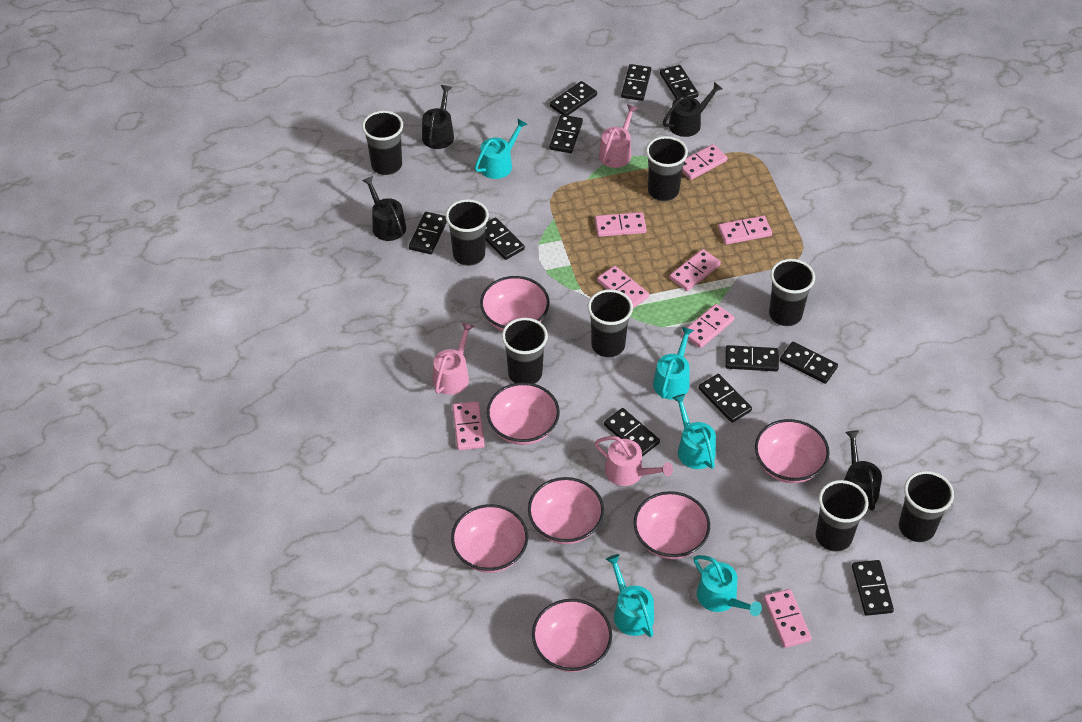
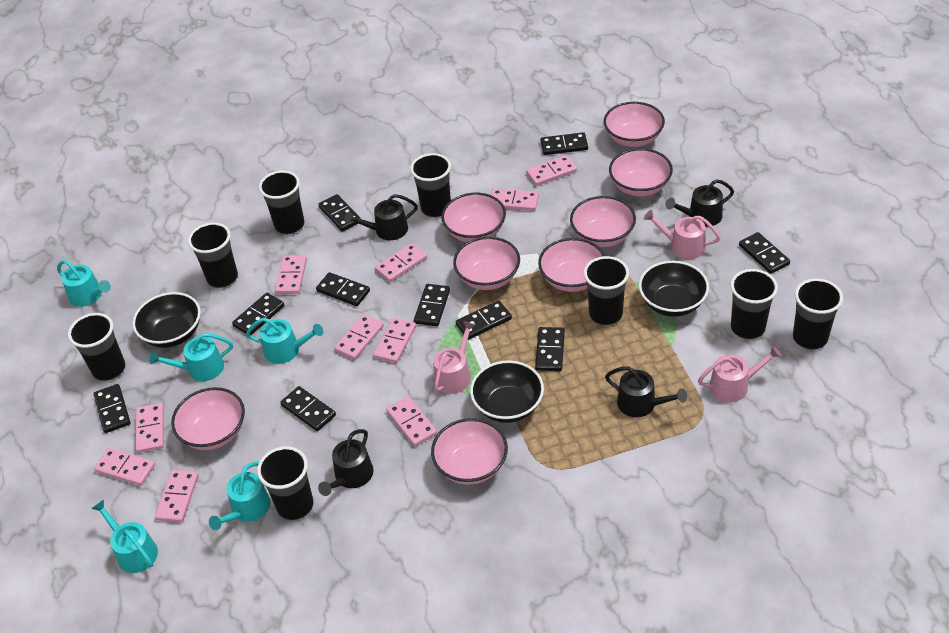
black bowl: none = 0 -> [132,292,201,348] [470,360,544,423] [639,261,709,317] = 3
black domino: [409,212,447,254] [485,217,525,260] [549,115,583,153] [550,81,597,115] [604,408,660,457] [621,64,651,101] [660,65,699,99] [699,374,752,423] [725,345,779,371] [780,342,838,384] [852,560,894,616] = 11 -> [93,384,130,433] [232,293,284,335] [280,386,336,431] [316,272,370,306] [318,194,361,232] [414,284,450,326] [456,300,512,340] [535,327,565,371] [541,132,588,155] [739,232,790,274] = 10
pink bowl: [451,504,528,573] [480,276,549,331] [487,382,560,445] [528,477,604,544] [532,599,612,672] [634,491,710,559] [755,419,829,483] = 7 -> [171,387,245,450] [431,418,508,485] [441,193,506,242] [453,237,520,290] [538,238,605,292] [570,196,636,247] [604,102,665,147] [609,148,673,197] = 8
pink domino: [452,401,485,450] [595,212,646,237] [597,266,649,308] [669,249,721,291] [682,144,727,180] [682,304,734,348] [718,216,772,245] [763,589,812,648] = 8 -> [94,448,155,486] [135,403,164,453] [155,470,199,522] [275,255,307,294] [334,314,384,360] [373,318,416,363] [375,243,427,282] [386,396,437,446] [491,189,539,211] [526,155,577,186] = 10

